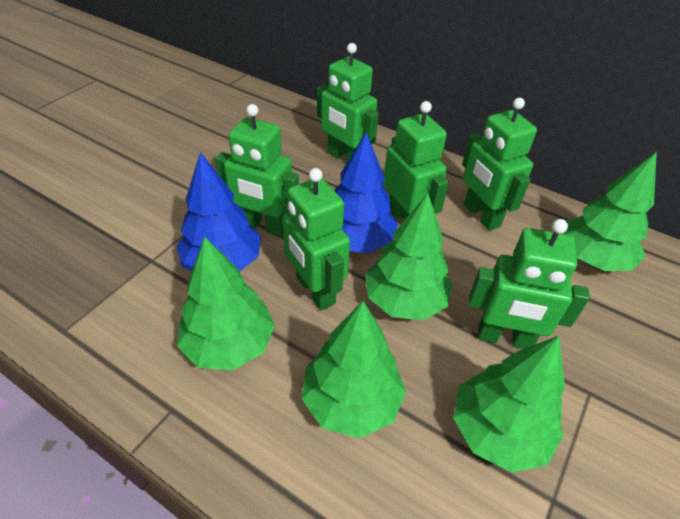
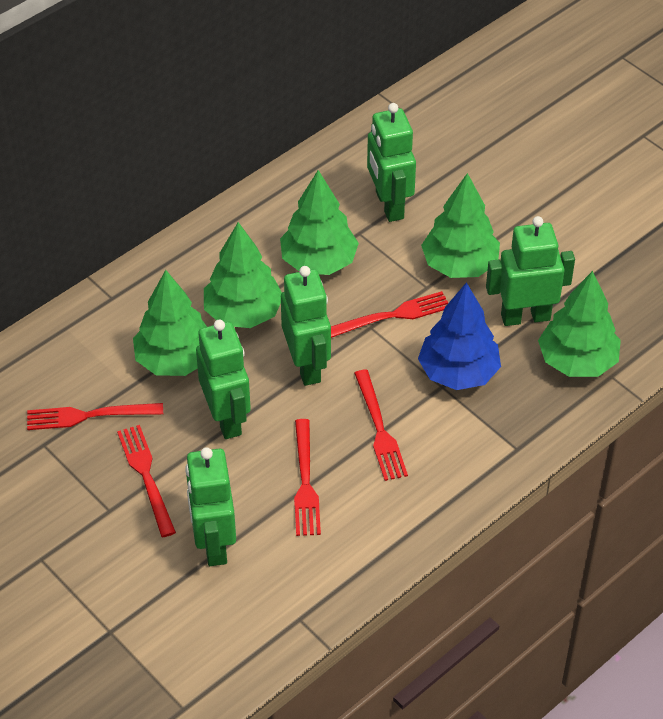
blue tree: [177,152,261,272] [334,132,398,253] = 2 -> [418,282,501,390] = 1
green robot: [215,104,299,237] [282,168,350,311] [317,43,379,164] [383,101,449,220] [462,98,537,231] [468,219,590,349] = 6 -> [185,447,236,566] [196,319,251,439] [281,266,331,386] [367,103,416,222] [486,216,575,326] = 5
red fork: none = 0 -> [27,403,163,430] [117,425,176,537] [294,419,321,536] [331,291,448,338] [354,370,408,481] = 5

